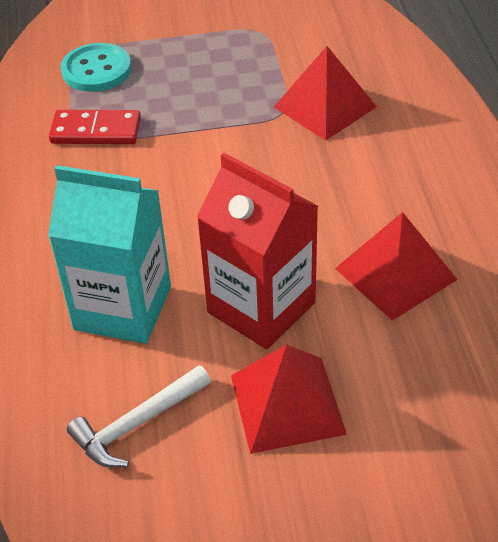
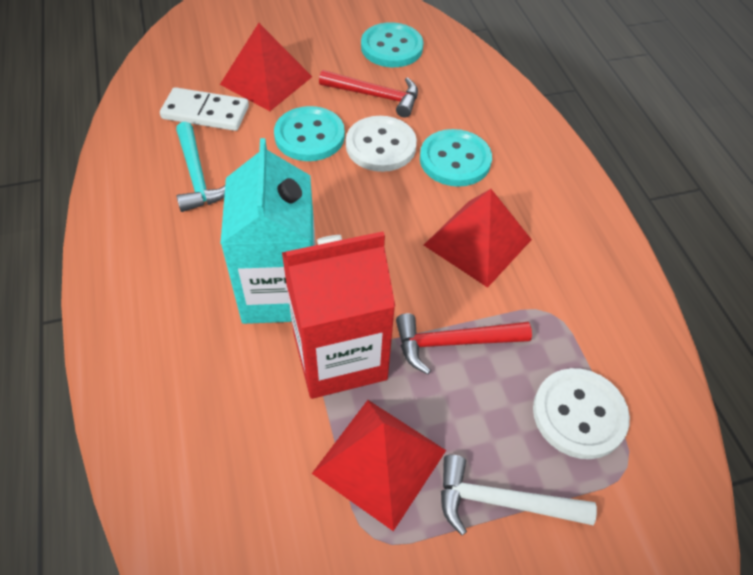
red domino: [49,110,141,144] = 1 -> none = 0
red hammer: none = 0 -> [319,70,418,118] [396,313,532,374] = 2
turquoise button: [61,43,131,92] = 1 -> [274,106,345,161] [361,22,423,67] [420,129,492,187] = 3
turquoise hammer: none = 0 -> [176,122,225,212] = 1
white button: none = 0 -> [346,116,417,172] [533,368,630,459] = 2
white domino: none = 0 -> [160,87,249,131] = 1

